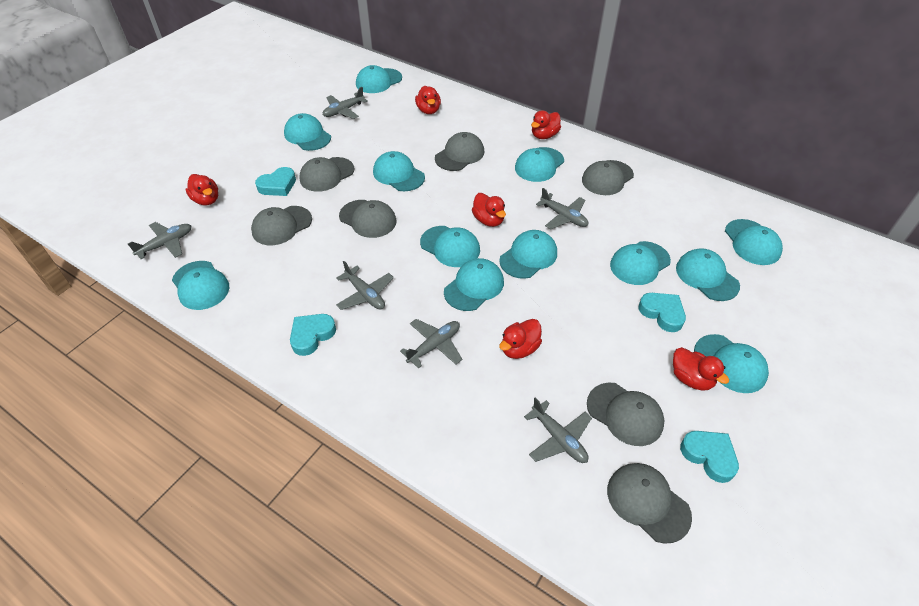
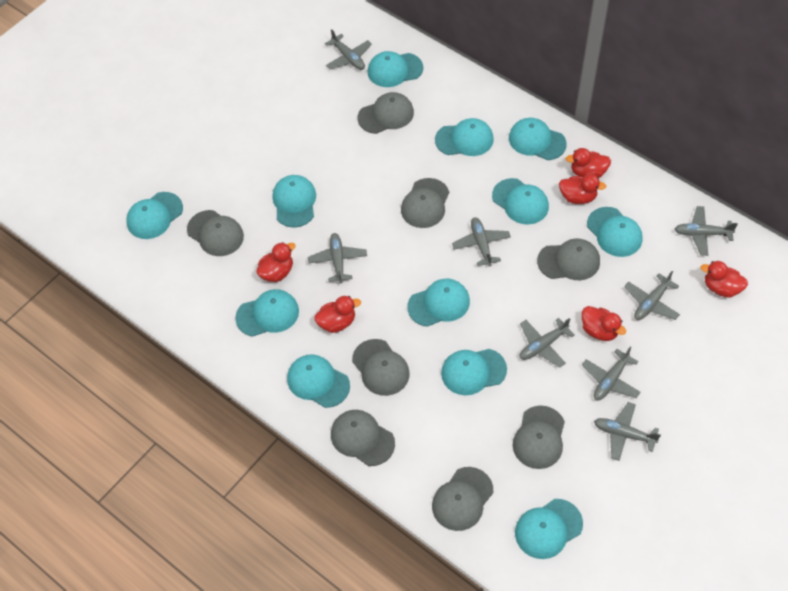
grey cap: [251,206,312,245] [299,157,354,192] [339,200,396,238] [435,132,484,171] [582,160,634,195] [587,383,664,446] [607,463,692,544] = 7 -> [187,210,244,256] [331,410,395,466] [352,339,410,396] [358,92,414,134] [401,178,449,228] [432,467,493,531] [513,405,565,469] [537,239,600,280] = 8
grey plane: [128,222,191,259] [323,87,368,119] [336,261,394,310] [400,319,462,369] [524,397,592,463] [536,188,588,230] = 6 -> [308,233,367,283] [325,29,372,70] [452,217,511,266] [520,318,574,368] [582,347,641,400] [594,402,661,461] [624,271,680,320] [675,206,738,256] = 8
turquoise heart: [255,167,296,196] [290,314,336,356] [638,293,686,332] [680,431,739,483] = 4 -> none = 0

